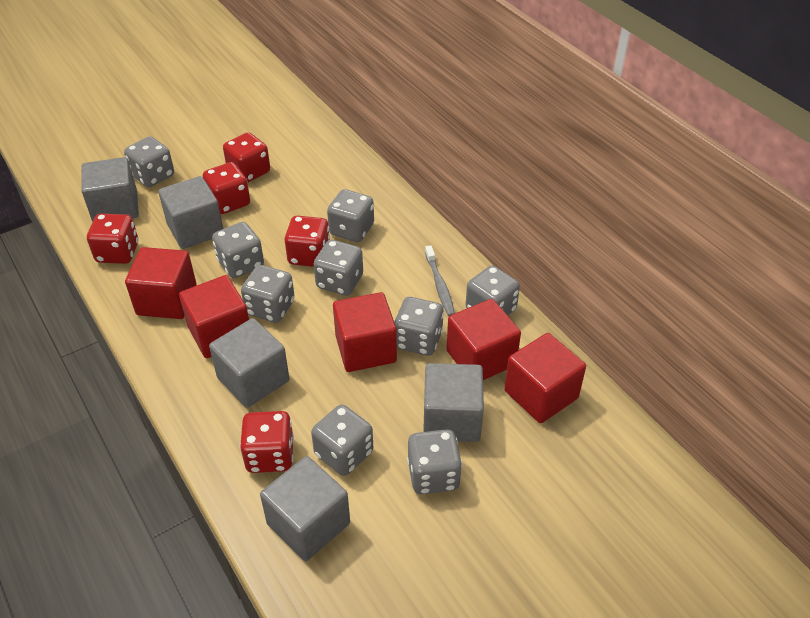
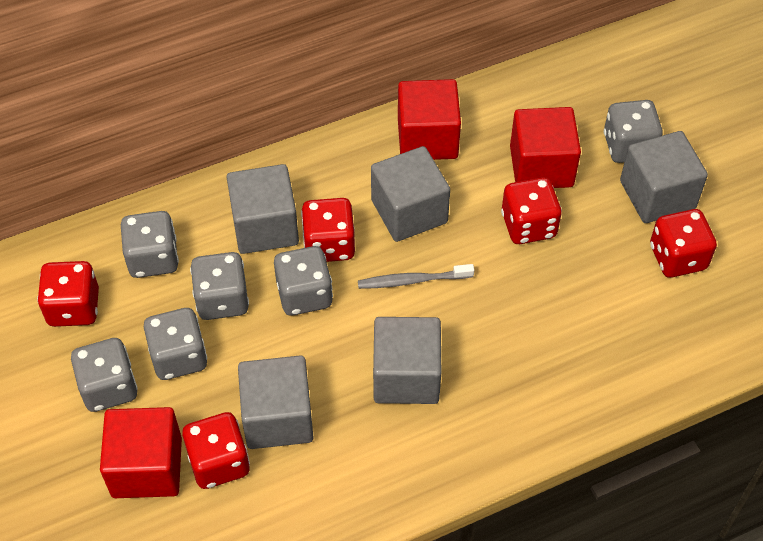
grey dice: [124,136,174,187] [212,222,264,278] [241,265,295,323] [311,405,373,476] [313,240,363,296] [327,189,374,242] [394,297,444,356] [407,429,462,494] [466,265,520,315] = 9 -> [71,338,138,412] [121,211,179,278] [144,308,207,380] [190,252,249,320] [274,246,333,316] [604,100,663,163] = 6
red cube: [125,247,197,319] [179,275,249,358] [333,292,397,372] [446,299,521,380] [504,333,586,423] = 5 -> [100,407,182,498] [398,79,461,160] [510,107,581,188] = 3

